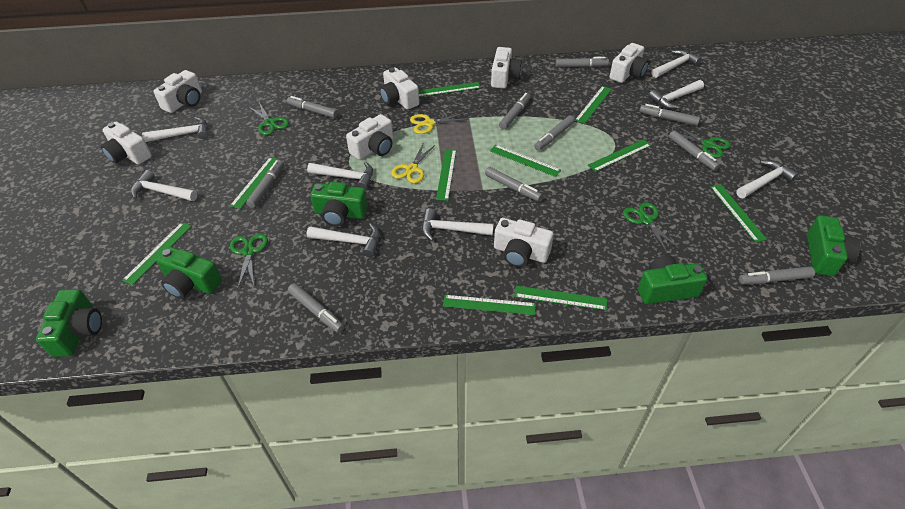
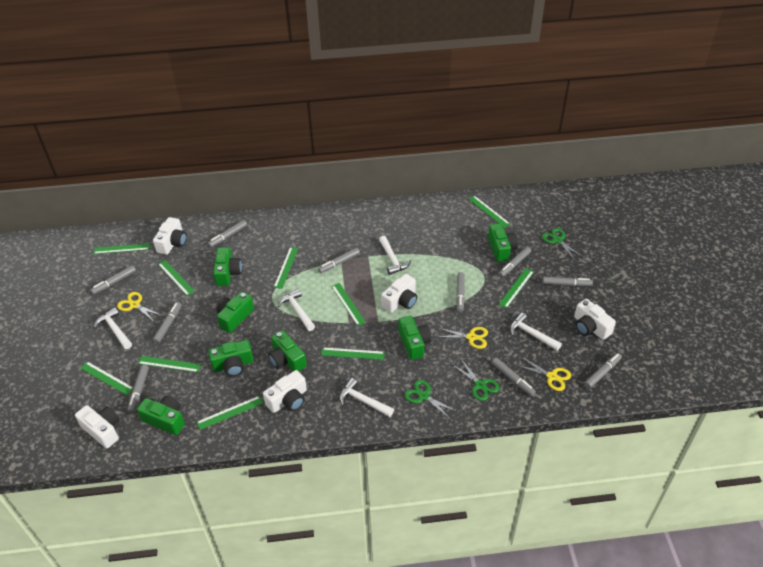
green camera: [36,289,102,357] [156,247,222,299] [310,182,368,226] [638,255,708,304] [807,215,860,276] = 5 -> [137,396,185,435] [208,340,254,376] [213,247,242,286] [217,292,254,333] [268,330,307,371] [398,316,431,360] [488,223,518,262] = 7
green scissors: [230,233,268,289] [248,102,289,135] [623,202,680,253] [668,124,730,158] = 4 -> [405,380,458,420] [453,359,500,401] [542,228,583,260] = 3
white camera: [101,122,152,164] [154,70,202,113] [346,114,393,160] [379,67,419,110] [491,47,522,89] [494,218,554,267] [609,43,649,83] = 7 -> [75,405,120,448] [153,217,187,255] [263,370,307,413] [381,274,417,313] [574,299,616,340] = 5
white hammer: [131,170,197,201] [142,117,208,142] [307,162,373,190] [307,224,380,257] [422,208,494,241] [648,80,704,109] [651,50,702,78] [736,160,798,198] = 8 -> [94,307,132,349] [278,289,315,331] [339,378,394,417] [379,236,411,275] [510,313,562,351] = 5
yellow scissors: [391,142,436,183] [410,113,469,134] = 2 -> [117,292,163,320] [439,327,488,349] [516,357,571,391] = 3

